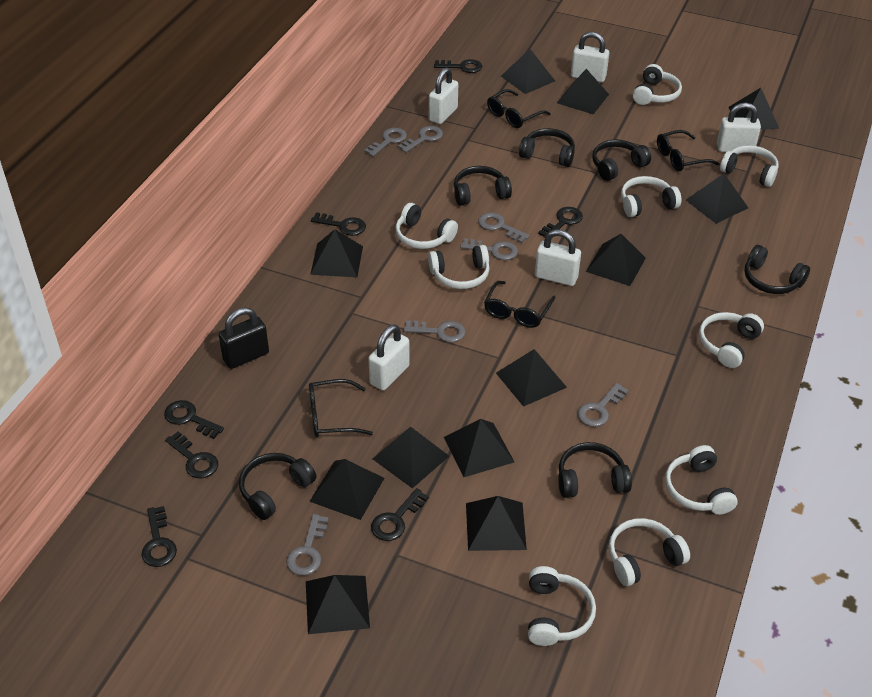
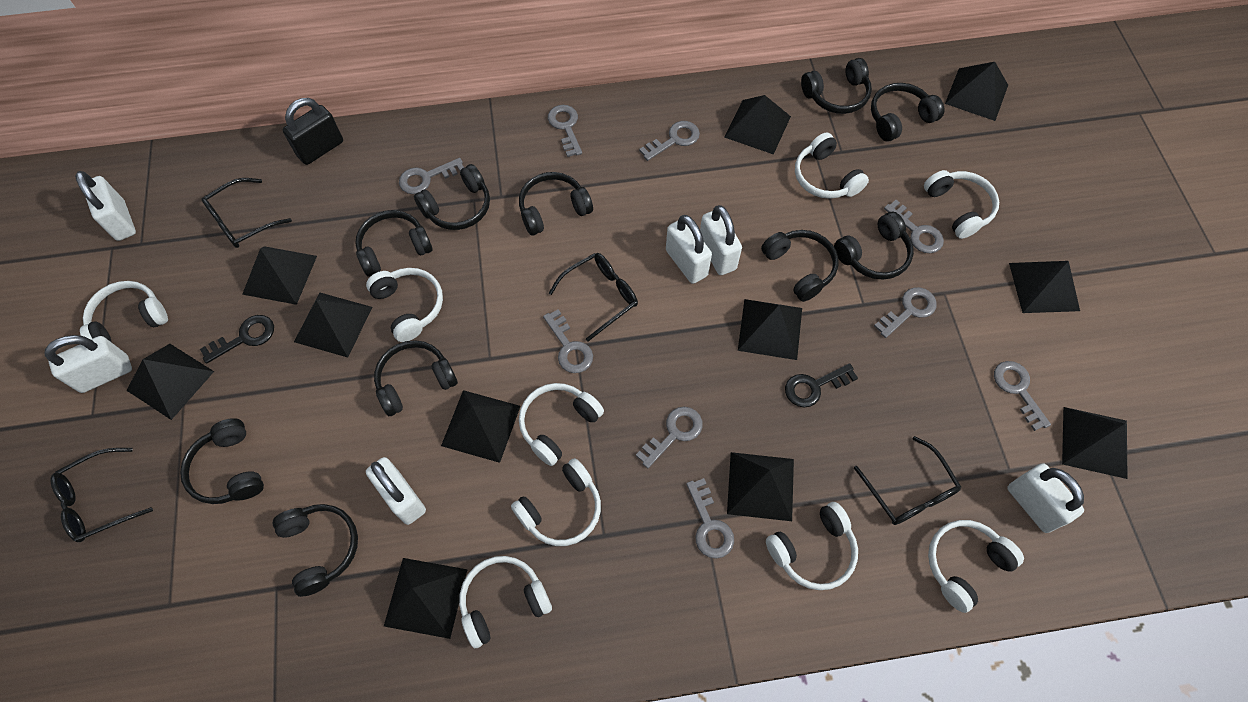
black headphones: [239,453,316,520] [454,166,512,206] [519,128,575,167] [558,442,632,498] [592,139,651,181] [744,245,810,294] = 6 -> [180,418,264,504] [273,504,358,597] [355,210,433,276] [374,340,458,416] [414,164,490,230] [519,172,593,235] [761,230,839,302] [801,58,872,114] [834,212,914,280] [871,83,945,141] = 10
black key: [141,506,177,567] [164,400,224,439] [165,432,218,478] [311,212,366,236] [371,488,429,541] [434,59,482,73] [538,207,583,238] = 7 -> [200,315,274,364] [785,363,858,407] = 2
black pyramid: [306,575,370,634] [309,459,384,520] [310,229,363,277] [373,427,449,489] [444,419,514,477] [466,496,527,551] [496,349,567,407] [501,49,555,94] [557,69,609,114] [586,234,646,286] [686,173,748,224] [729,88,779,130] = 12 -> [127,344,214,420] [242,246,317,305] [294,293,372,358] [384,558,468,639] [441,390,521,463] [724,95,791,155] [727,452,794,521] [738,299,802,360] [945,62,1008,121] [1009,261,1080,313] [1062,407,1128,479] = 11
grey key: [286,514,329,576] [364,128,407,156] [398,126,443,153] [403,320,466,343] [460,238,518,260] [478,212,530,243] [577,383,629,427] = 7 -> [399,158,464,194] [543,309,593,373] [548,105,582,157] [636,407,703,468] [639,121,700,161] [686,478,734,559] [874,287,937,338] [884,200,944,253] [994,361,1051,431] = 9
white padlock: [368,324,410,390] [429,68,458,124] [535,229,581,286] [571,32,609,82] [717,103,761,152] = 5 -> [45,335,132,393] [75,171,136,241] [366,457,426,525] [666,215,712,284] [700,205,742,275] [1007,463,1084,533] = 6

